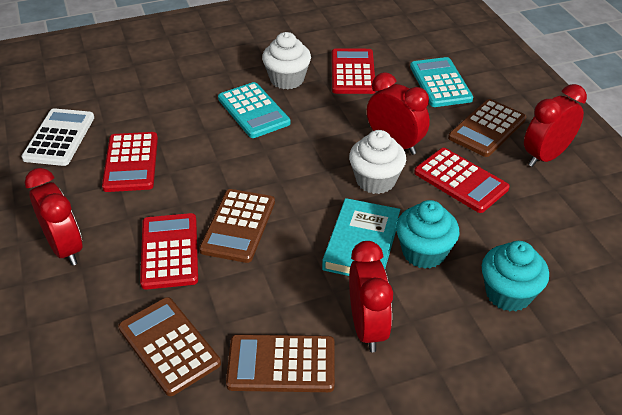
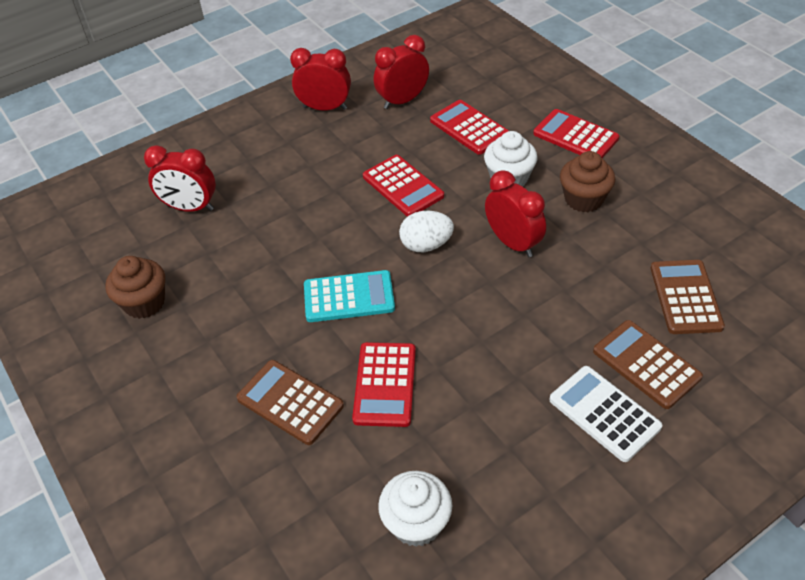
brown calculator: [118,297,221,396] [199,189,275,263] [226,334,335,392] [448,99,526,157] = 4 -> [236,360,344,445] [593,320,703,409] [650,260,725,334] = 3
brown cupcake: none = 0 -> [105,256,165,319] [560,151,615,212] = 2
turquoise book: [322,198,400,276] = 1 -> none = 0
turquoise calculator: [218,82,290,138] [410,57,473,107] = 2 -> [304,270,395,322] = 1
turquoise cupcake: [396,200,459,269] [482,241,549,312] = 2 -> none = 0
white egg: none = 0 -> [399,211,454,252] = 1

